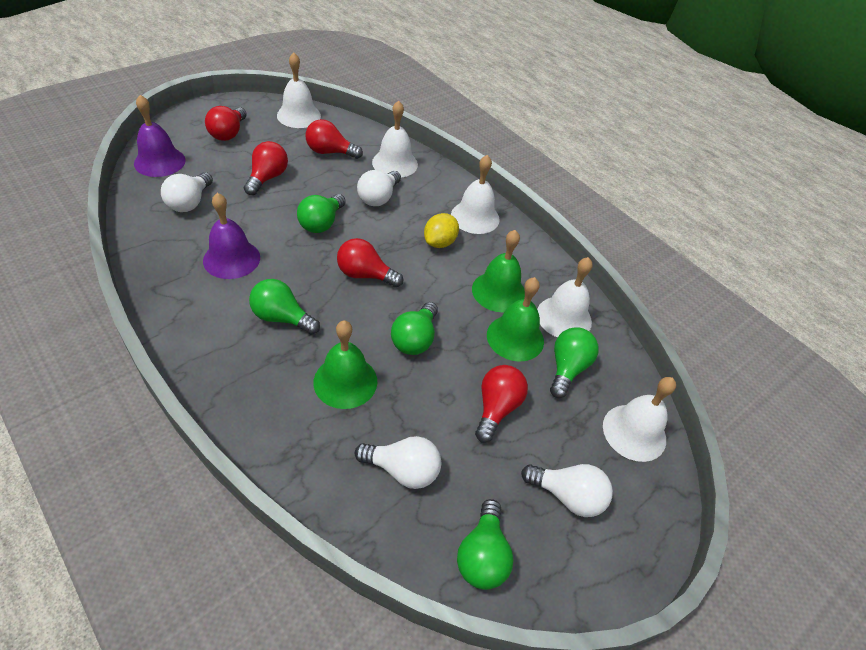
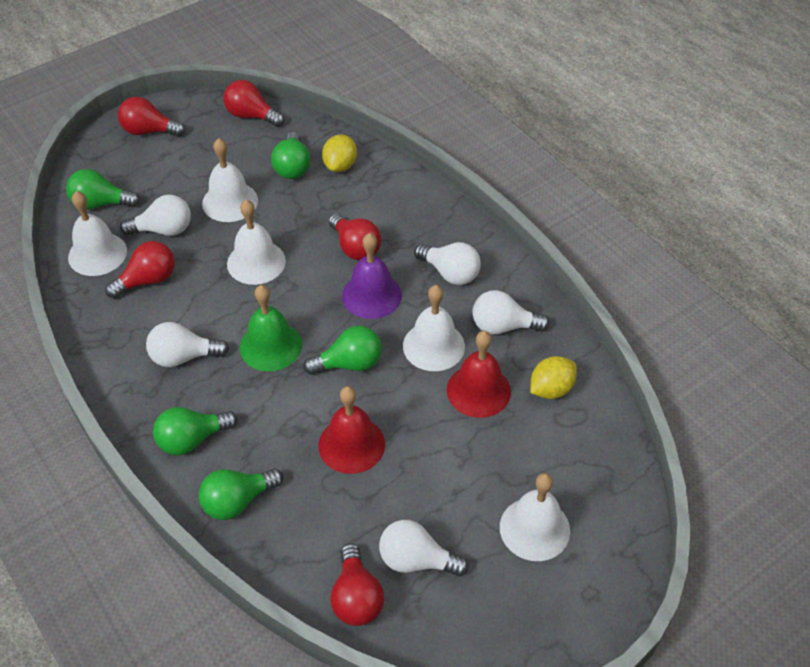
green bell: [313,321,377,409] [472,230,525,313] [487,277,544,362] = 3 -> [240,285,302,371] = 1
purple bell: [134,95,186,177] [203,193,260,279] = 2 -> [342,233,402,319] = 1
red bell: none = 0 -> [319,386,385,474] [447,331,511,418] = 2
white light bulb: [161,172,213,212] [355,436,441,489] [357,170,401,206] [521,464,613,517] = 4 -> [120,195,191,236] [146,322,229,367] [379,520,469,576] [414,242,481,285] [472,290,549,335] = 5
yellow lemon: [424,213,459,248] = 1 -> [322,134,357,172] [530,356,577,399] = 2

